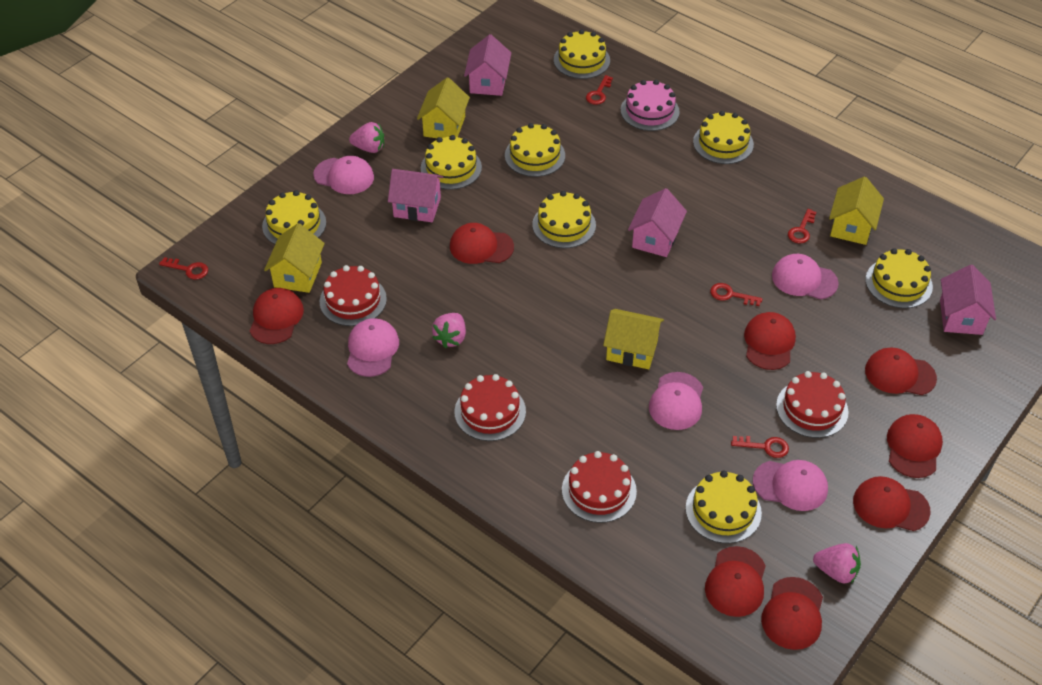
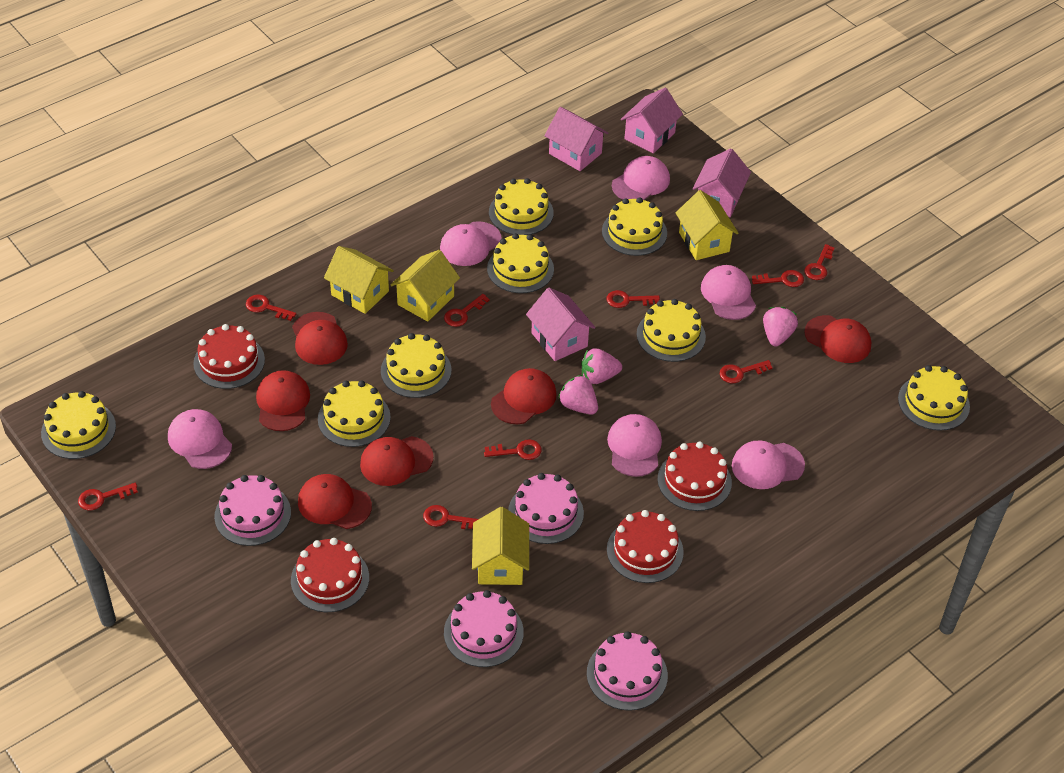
pink cake: [621,80,680,131] = 1 -> [214,475,291,546] [444,590,524,667] [508,473,584,544] [587,631,668,711] = 4
pink cap: [313,156,374,194] [347,318,399,377] [649,372,703,430] [753,460,828,511] [772,254,839,300] = 5 -> [168,409,232,469] [440,221,502,266] [607,414,662,477] [612,156,670,200] [701,265,756,320] [732,441,805,489] = 6
red cap: [250,288,304,344] [450,223,514,264] [705,546,766,617] [744,312,796,370] [761,577,823,650] [853,476,931,531] [865,348,937,395] [887,414,943,478] = 8 -> [256,370,310,431] [292,312,348,365] [298,474,372,529] [360,436,434,486] [491,368,557,424] [804,315,871,363] = 6
red key: [159,257,208,280] [586,75,613,105] [710,283,763,306] [731,436,789,458] [788,209,817,244] = 5 -> [78,483,138,510] [246,295,296,321] [423,505,478,529] [444,294,490,327] [484,439,542,460] [606,290,660,308] [720,360,773,383] [752,270,804,287] [804,244,834,280] = 9

